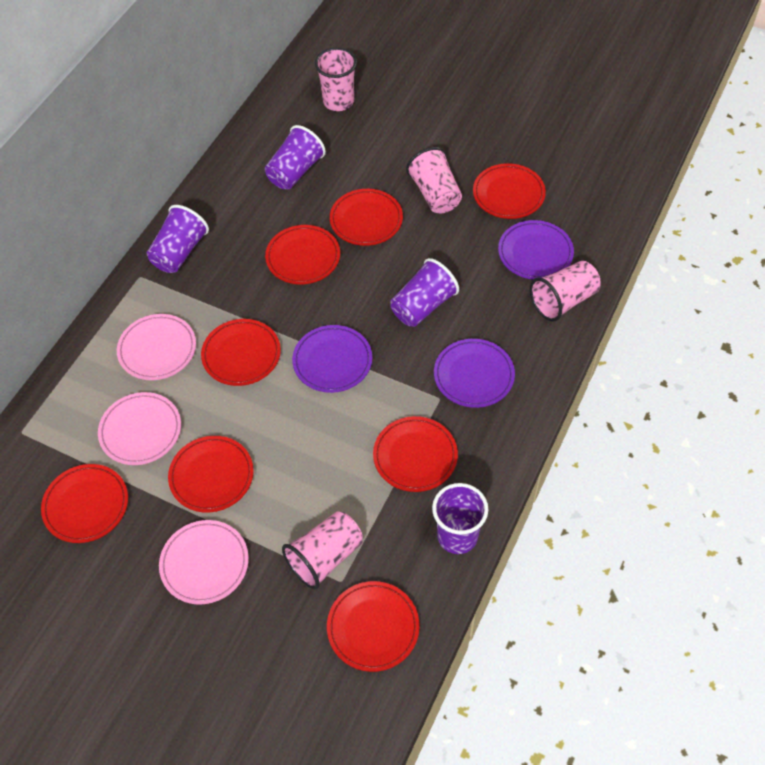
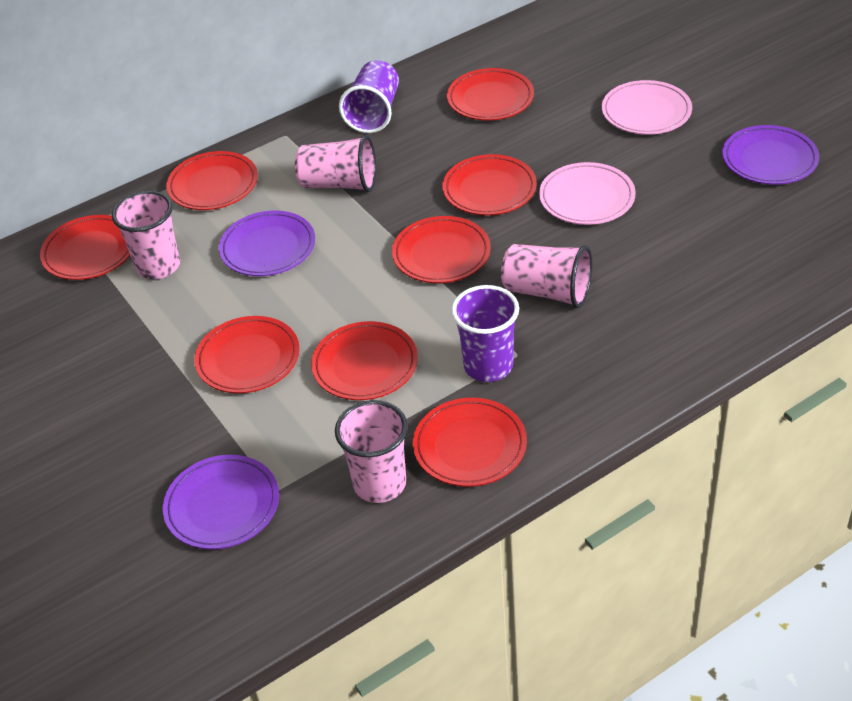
pink plate: [98,392,181,465] [117,314,196,380] [159,520,249,604] = 3 -> [539,162,636,225] [602,80,692,135] = 2
purple cup: [147,205,209,273] [265,125,326,189] [390,258,459,327] [432,483,488,554] = 4 -> [339,60,399,133] [451,285,519,382] = 2

